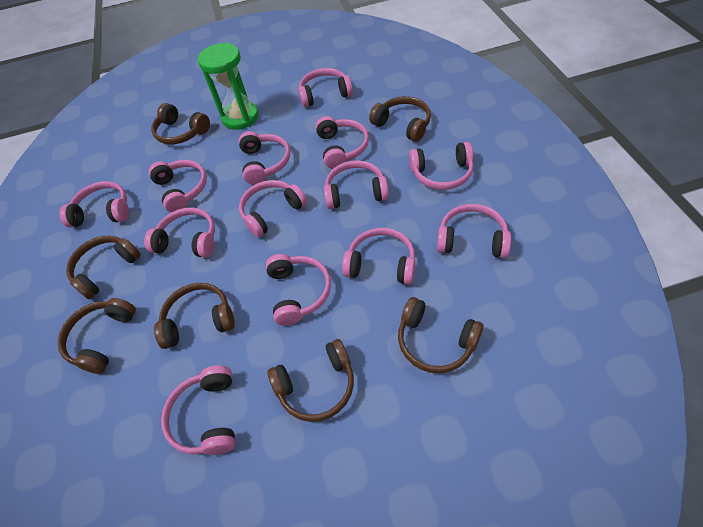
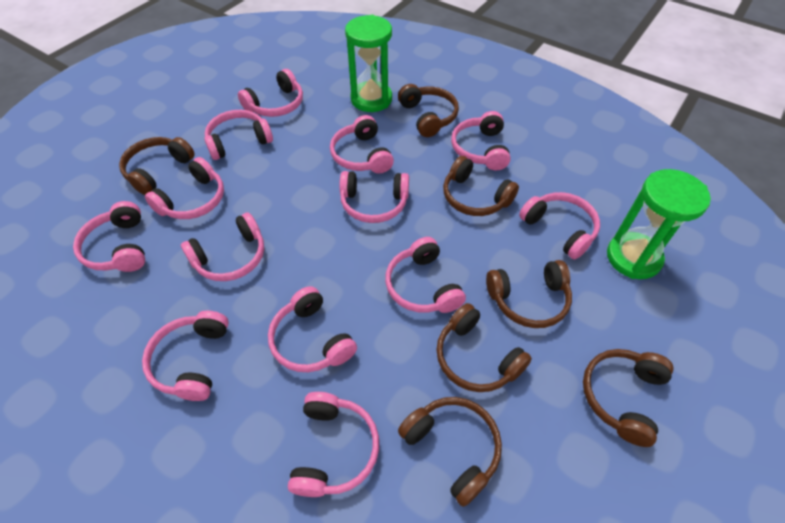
green hourglass: [197,43,259,130] = 1 -> [345,15,392,112] [607,169,711,279] = 2

